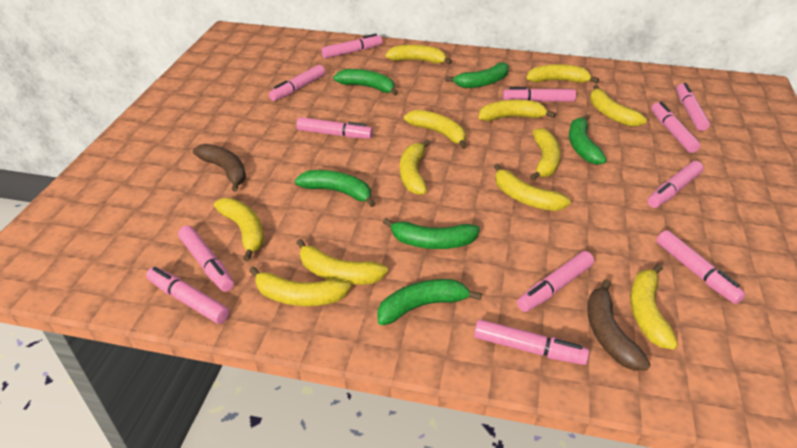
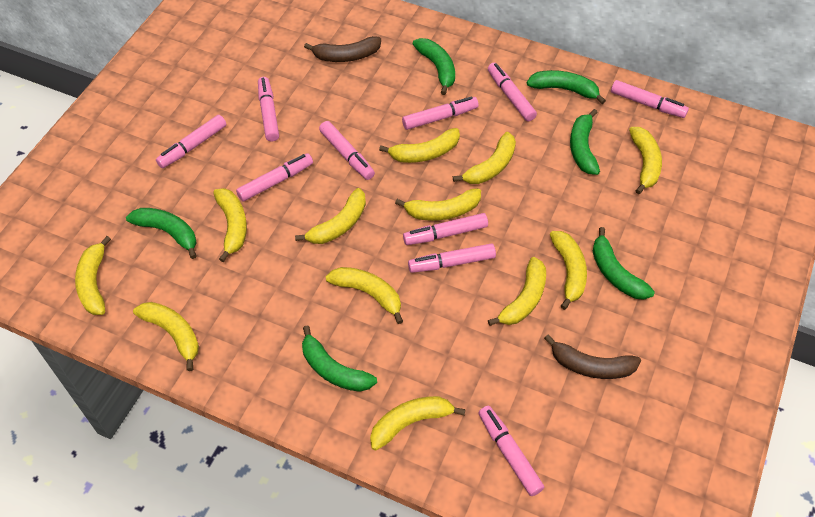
pink marker: [146,267,230,324] [178,225,234,292] [269,65,325,101] [296,117,373,139] [321,34,382,59] [474,319,589,365] [503,87,576,102] [517,251,594,312] [647,161,704,208] [651,102,701,153] [656,230,746,304] [676,83,710,131] = 12 -> [156,115,226,168] [236,153,313,202] [258,77,279,141] [319,121,375,180] [402,96,479,130] [403,213,488,245] [408,243,496,273] [478,406,544,496] [488,63,537,122] [611,80,689,118] = 10

